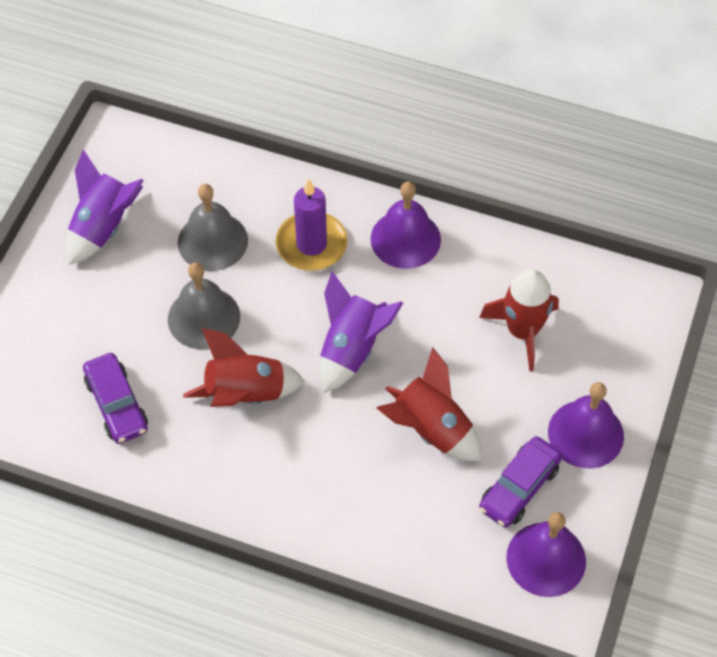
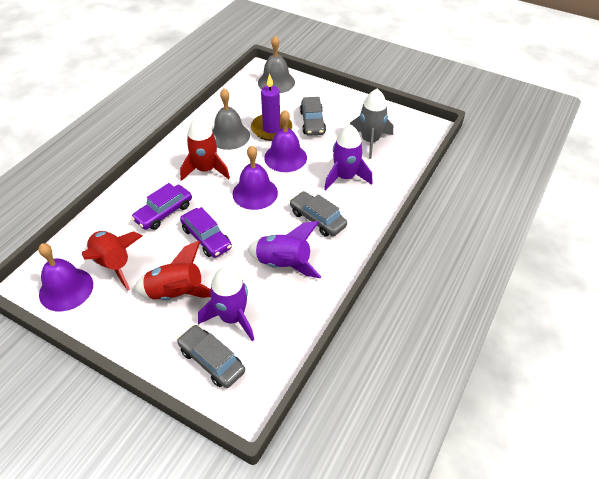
grey car: none = 0 -> [177,325,245,388] [290,191,347,237] [300,97,326,136] = 3
grey rocket: none = 0 -> [350,89,393,159] = 1
purple rocket: [66,150,144,264] [319,271,403,393] = 2 -> [198,267,254,341] [247,221,321,278] [324,124,373,190] = 3

